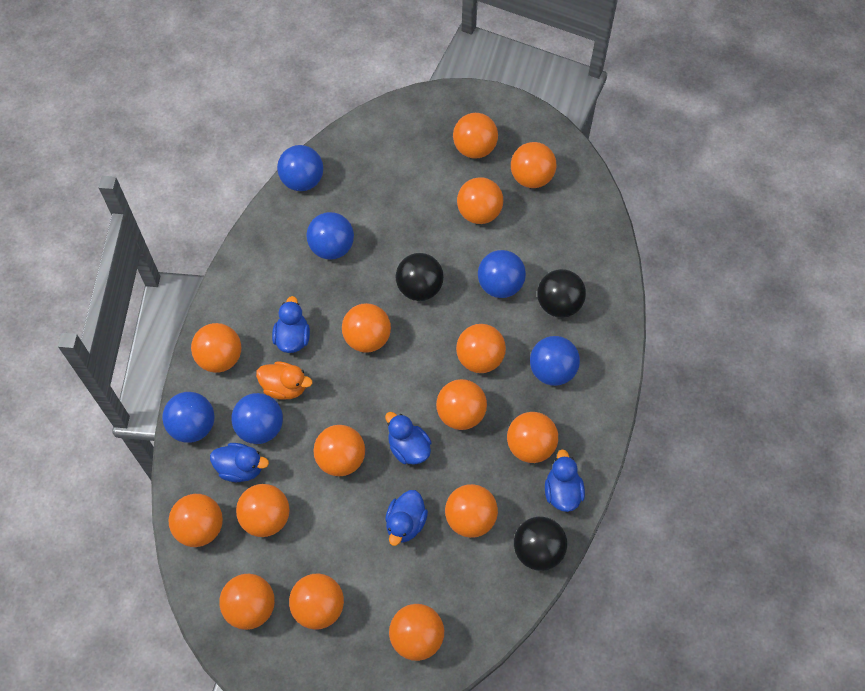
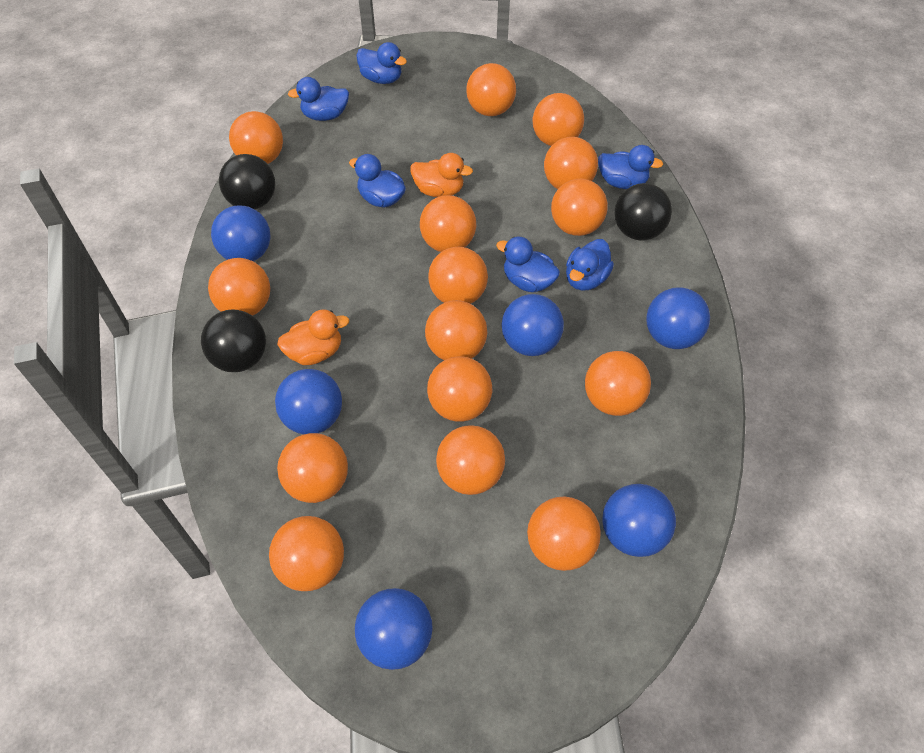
blue duck: [210,443,269,482] [272,296,310,353] [385,412,432,465] [385,490,428,546] [545,449,585,512] = 5 -> [288,77,349,121] [349,154,406,208] [356,42,407,84] [496,237,560,292] [566,239,614,291] [598,145,663,189] = 6
orange duck: [256,361,312,400] = 1 -> [277,309,349,365] [410,153,473,197] = 2

